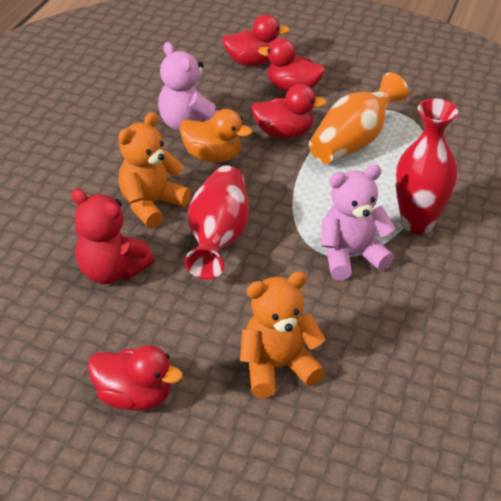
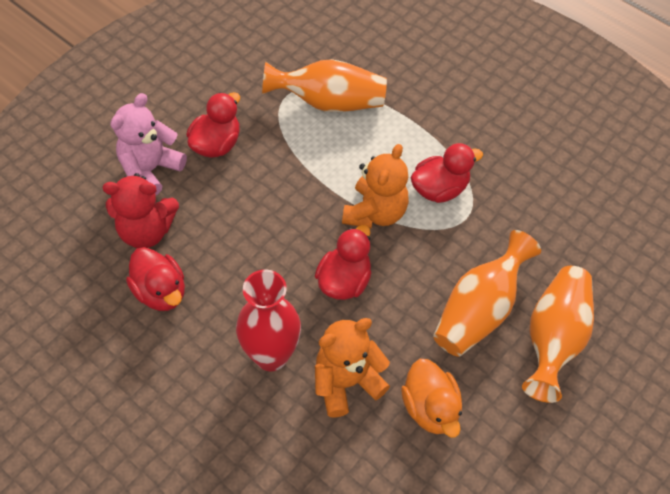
orange vase: [309,73,409,164] = 1 -> [262,59,387,112] [433,230,541,357] [522,266,594,403] = 3
pink teddy bear: [158,42,219,131] [321,165,396,280] = 2 -> [110,93,187,195] = 1
red vase: [185,165,249,279] [395,98,458,234] = 2 -> [236,269,301,371] = 1

